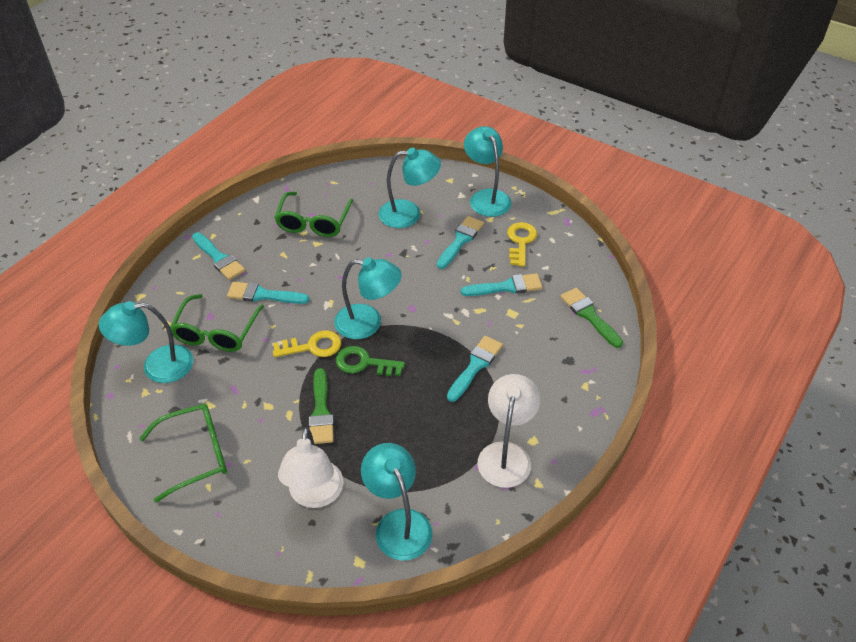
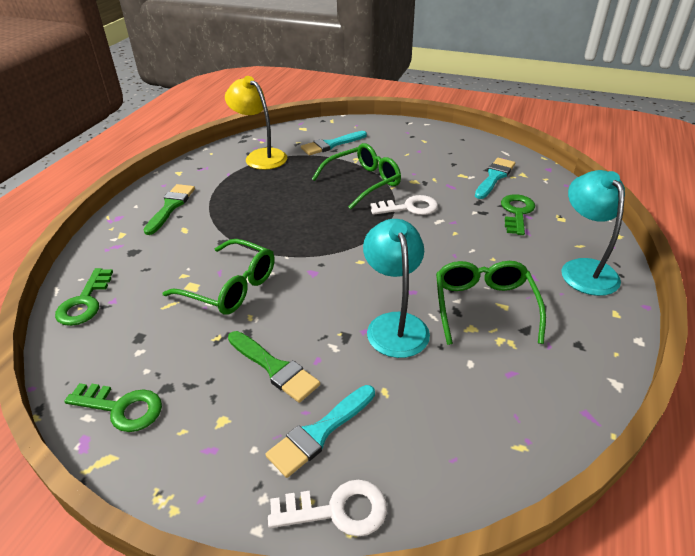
green key: [336,346,405,376] = 1 -> [55,268,113,326] [64,383,162,432] [501,194,535,235] = 3
turquoise brush: [192,232,245,280] [227,282,309,304] [437,216,484,269] [447,336,503,402] [461,273,542,296] = 5 -> [265,385,375,478] [301,131,367,155] [475,158,515,199] = 3
turquoise lamp: [99,301,193,383] [334,257,402,339] [361,443,432,561] [379,148,441,228] [464,126,511,217] = 5 -> [363,219,430,358] [561,170,625,296] = 2
white key: none = 0 -> [268,480,387,536] [370,195,438,215] = 2
white lamp: [278,427,343,508] [477,374,540,488] = 2 -> none = 0
yellow key: [273,330,341,357] [507,222,537,267] = 2 -> none = 0
yellow lamp: none = 0 -> [225,76,287,170] = 1

